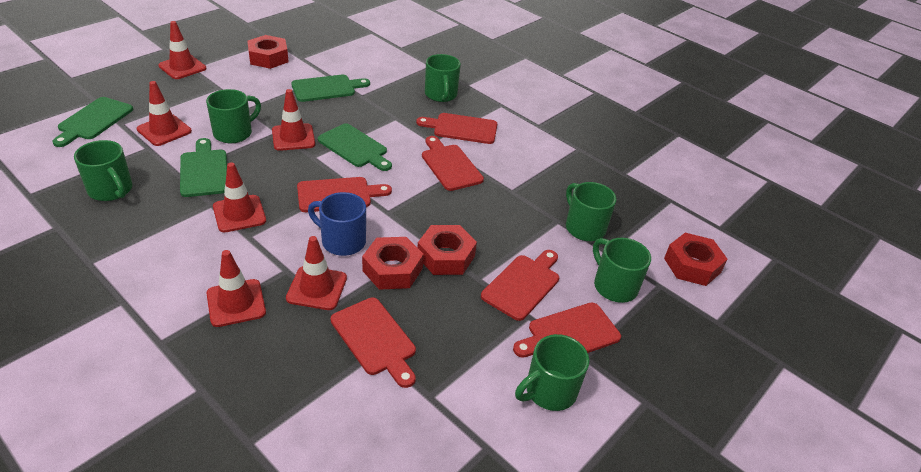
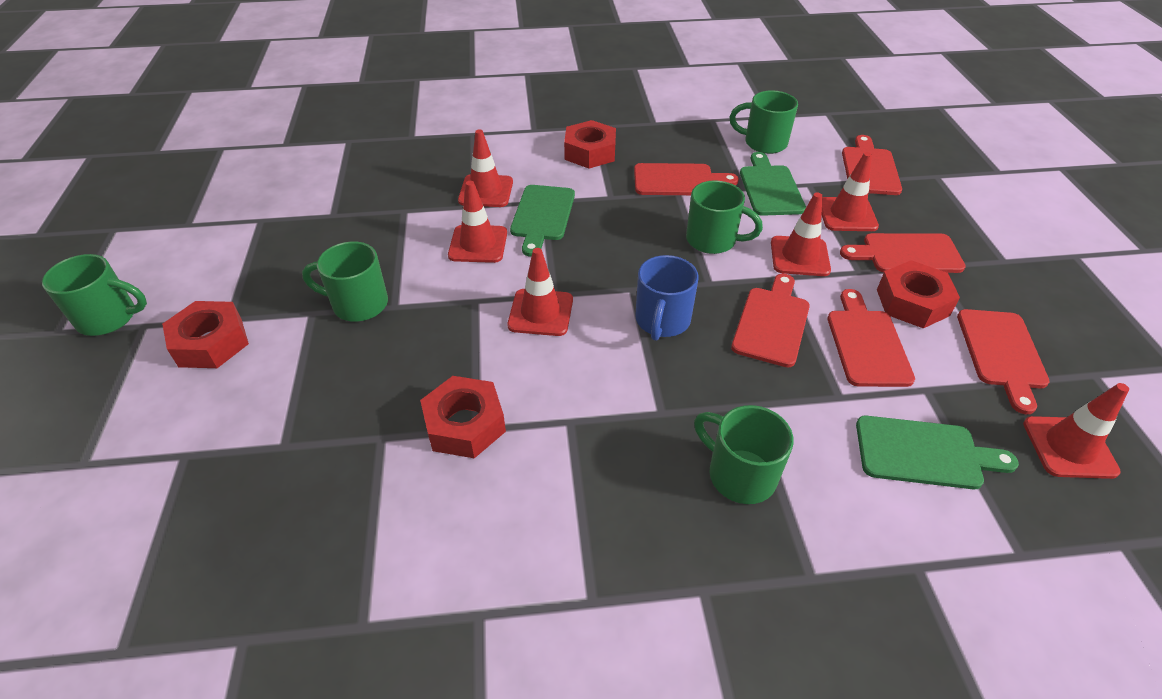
green cutting board: [52,97,133,147] [180,138,227,197] [291,75,370,102] [318,123,392,171] = 4 -> [510,185,575,257] [740,152,806,216] [856,416,1019,489] = 3
green mug: [74,140,133,201] [206,89,261,143] [425,54,461,102] [515,334,589,411] [566,182,617,241] [593,238,651,303] = 6 -> [42,254,147,336] [302,241,388,322] [686,180,763,254] [694,405,794,504] [730,90,798,154] = 5

